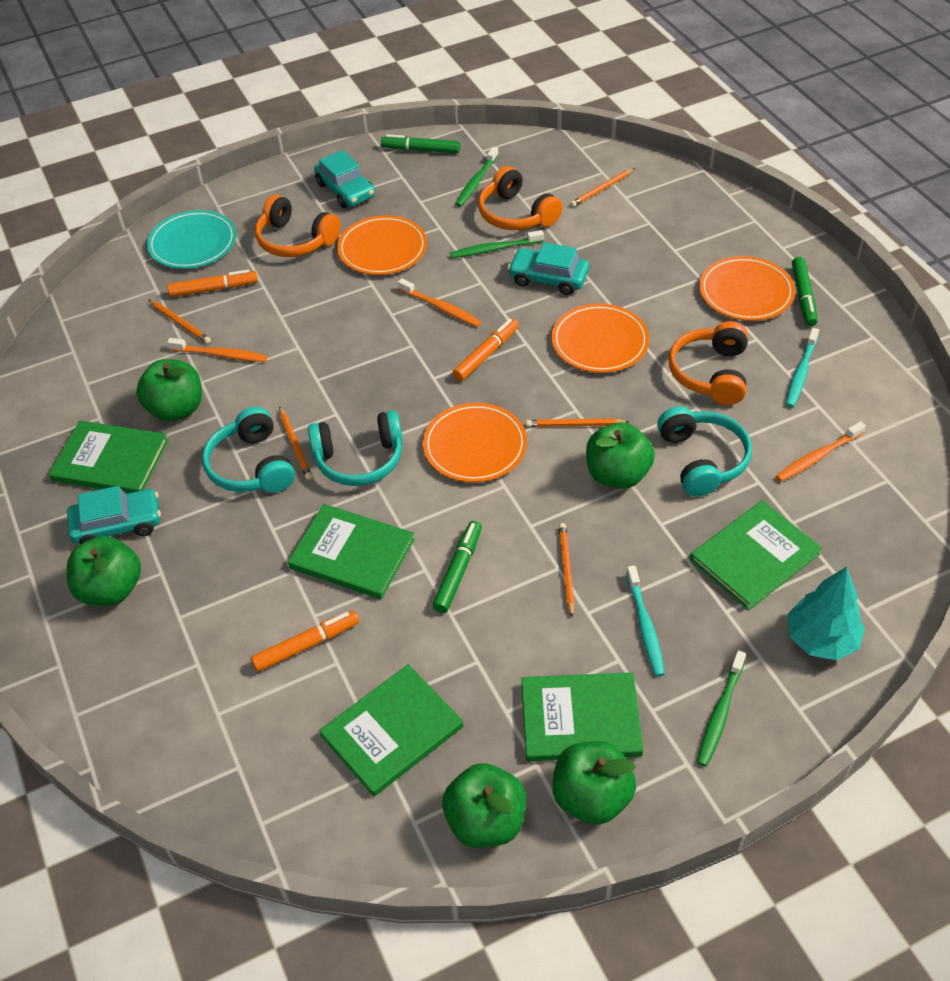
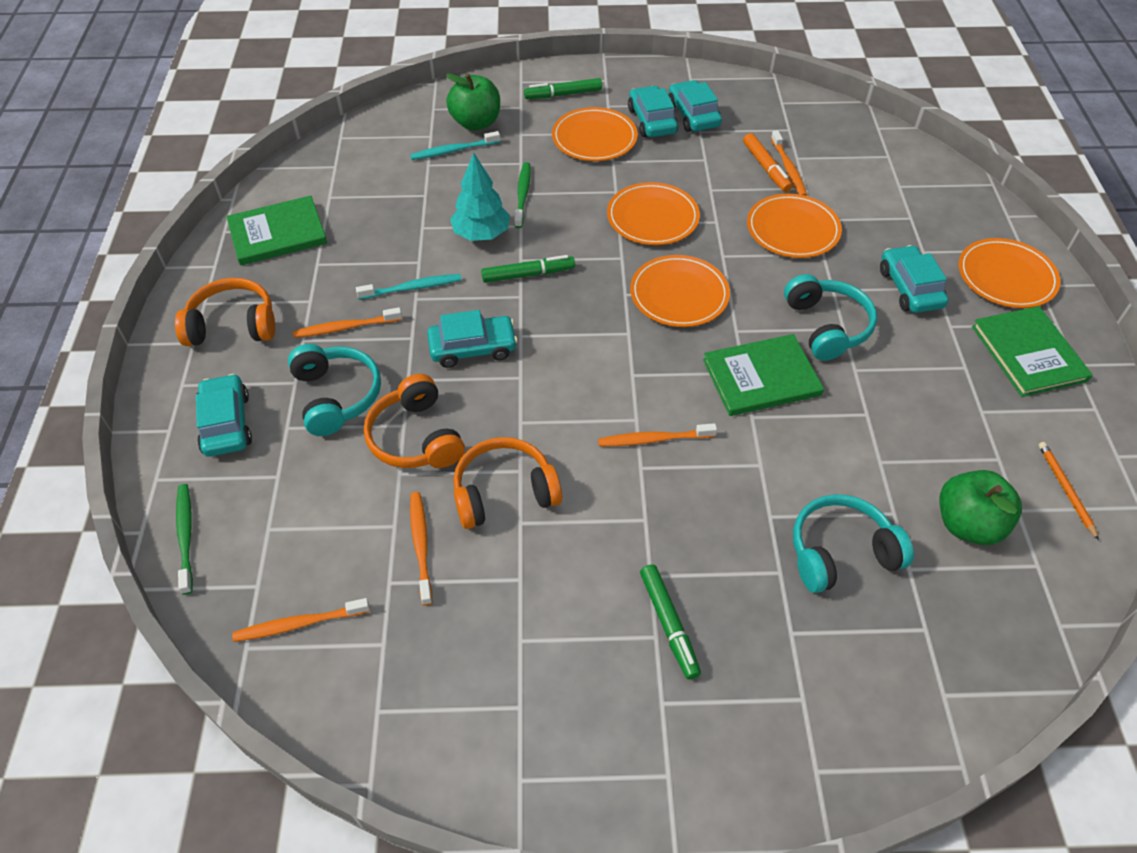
green apple: [66,536,141,606] [136,359,202,422] [442,763,526,848] [552,741,636,825] [586,422,655,489] = 5 -> [446,73,500,130] [940,470,1022,545] = 2
green book: [49,420,169,494] [288,504,415,599] [319,664,463,797] [522,672,643,761] [690,500,822,610] = 5 -> [226,196,327,266] [703,334,824,416] [972,306,1093,397] = 3
green toothbrush: [450,230,544,258] [455,147,498,207] [697,650,746,767] = 3 -> [176,484,193,595] [514,162,531,228] = 2
orange marker: [167,270,258,297] [251,610,359,672] [453,318,519,381] = 3 -> [743,133,792,192] = 1
orange pencil: [148,299,211,343] [279,406,312,480] [526,418,629,427] [559,523,575,617] [570,168,635,207] = 5 -> [1038,442,1099,540] = 1
orange plate: [337,215,427,275] [423,403,527,482] [551,303,649,373] [699,256,795,321] = 4 -> [552,107,638,161] [607,182,700,245] [630,255,730,327] [747,194,842,258] [959,238,1061,308] = 5
orange toothbrush: [167,338,267,362] [398,278,481,327] [776,421,866,482] = 3 -> [232,598,370,642] [293,307,402,338] [410,492,432,606] [598,423,717,447] [771,130,807,196] = 5
turquoise car: [67,486,161,544] [314,150,375,208] [508,242,589,295] = 3 -> [196,374,252,457] [427,310,518,368] [628,86,678,137] [669,80,722,132] [880,245,948,313] = 5
turquoise plate: [147,210,236,269] = 1 -> none = 0

